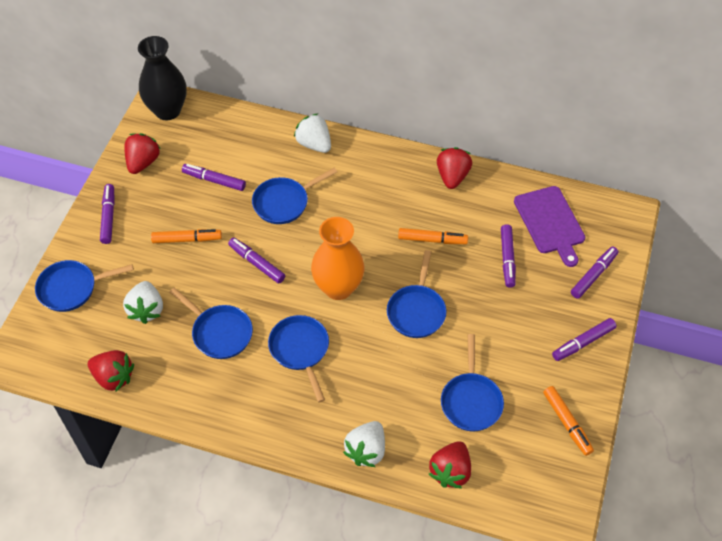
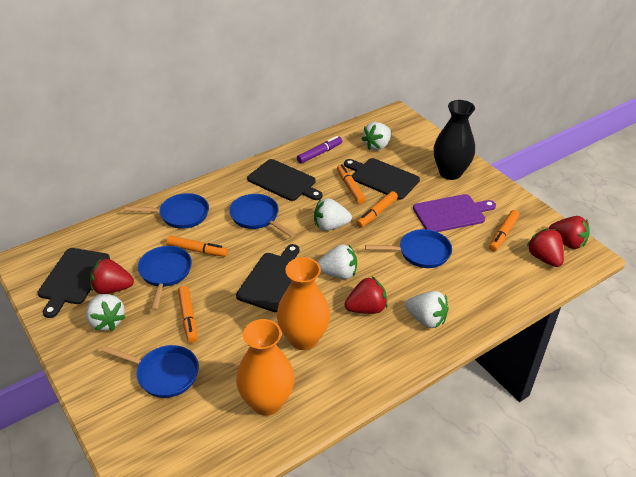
black cutting board: none = 0 -> [37,248,110,318] [236,244,300,312] [247,159,322,201] [344,158,420,200] = 4
blue pan: [35,260,134,312] [169,288,253,359] [252,168,337,224] [268,315,329,403] [387,250,446,338] [441,334,504,432] = 6 -> [101,345,199,398] [125,193,209,229] [138,246,192,311] [229,194,295,237] [365,229,452,268] = 5
orange marker: [151,229,222,243] [398,228,468,244] [543,386,594,456] = 3 -> [166,236,228,257] [178,286,197,343] [337,164,366,204] [356,191,398,228] [489,210,519,251] = 5
orange vase: [311,217,364,300] = 1 -> [236,319,294,416] [277,257,330,350] = 2
purple marker: [100,184,115,244] [182,164,246,191] [228,237,285,283] [501,224,516,288] [552,318,616,361] [571,246,618,299] = 6 -> [297,136,342,164] = 1
white strawberry: [123,281,163,324] [294,113,331,153] [343,421,385,467] = 3 -> [86,294,126,331] [314,198,352,231] [317,245,357,279] [362,122,391,151] [405,291,449,328] = 5

